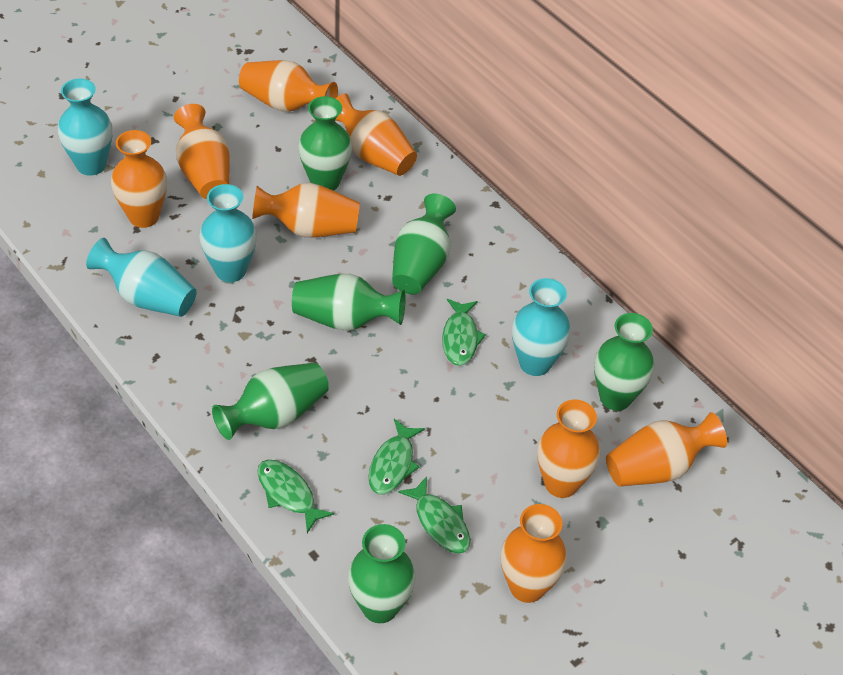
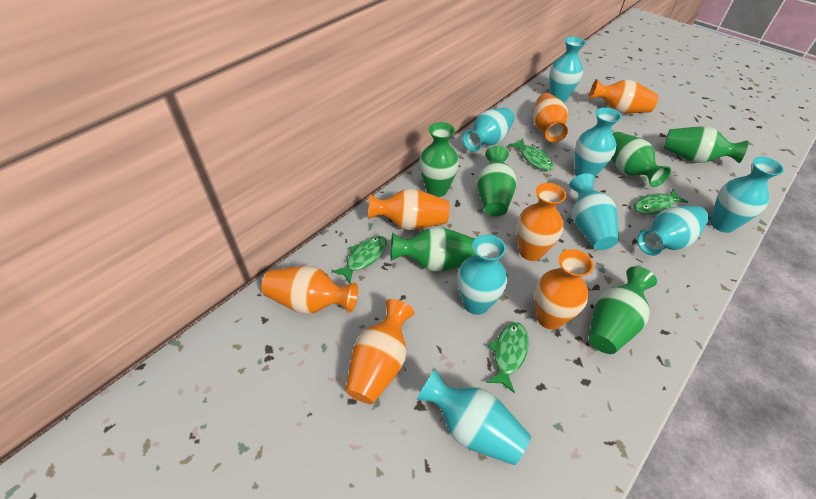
orange vase: [111,130,167,228] [174,104,230,199] [239,60,338,112] [252,183,360,237] [335,93,417,176] [501,504,567,603] [537,400,600,498] [606,412,727,487] = 8 -> [261,266,358,314] [345,299,415,404] [368,188,450,230] [517,183,566,261] [533,93,568,142] [535,249,594,330] [589,79,658,113] = 7
turquoise vase: [58,78,112,176] [86,238,197,317] [199,184,257,282] [512,278,571,376] = 4 -> [417,370,531,465] [457,235,507,315] [462,108,515,152] [549,36,586,103] [570,173,619,250] [575,107,622,177] [637,206,709,256] [710,157,784,233] = 8

